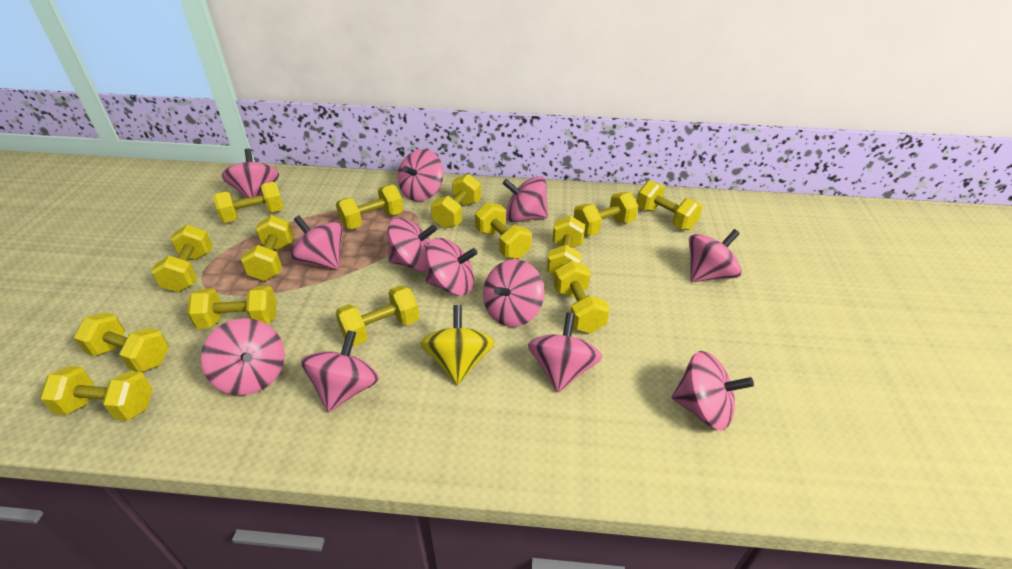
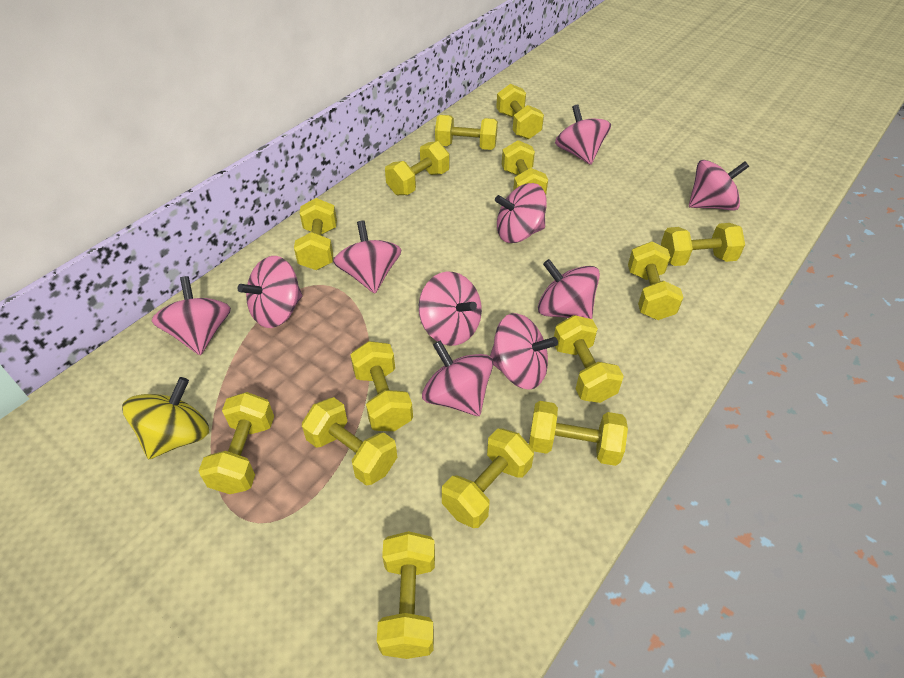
pink spinning top: [201,318,285,395] [222,149,279,198] [290,215,343,270] [301,330,379,412] [388,218,437,272] [398,149,444,201] [425,238,477,296] [483,259,544,327] [502,176,548,222] [528,312,602,392] [672,351,754,431] [689,229,742,282] = 12 -> [152,276,231,355] [238,256,303,328] [333,220,401,294] [419,272,482,346] [422,340,493,416] [490,313,558,390] [495,183,547,243] [538,259,600,319] [555,104,611,165] [689,160,749,211] = 10

